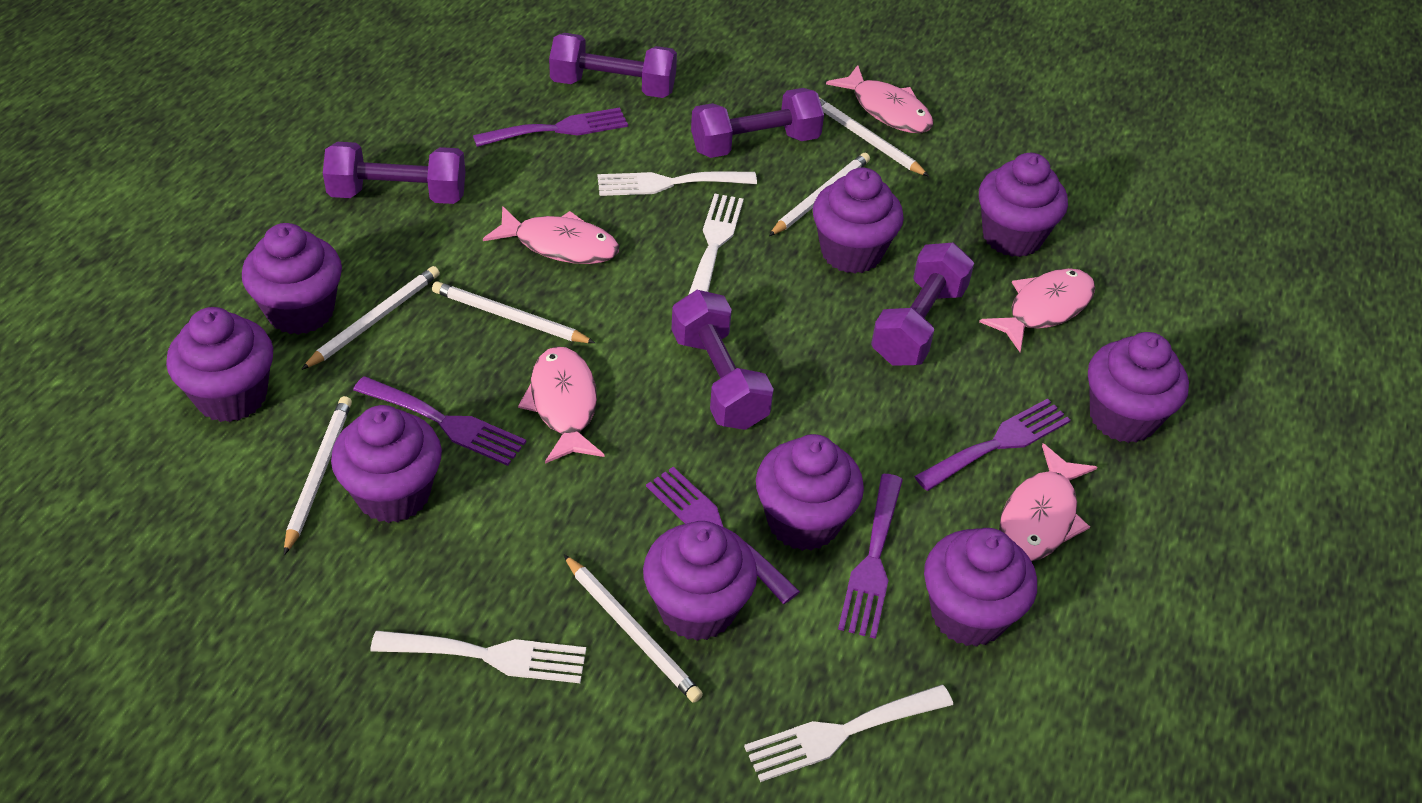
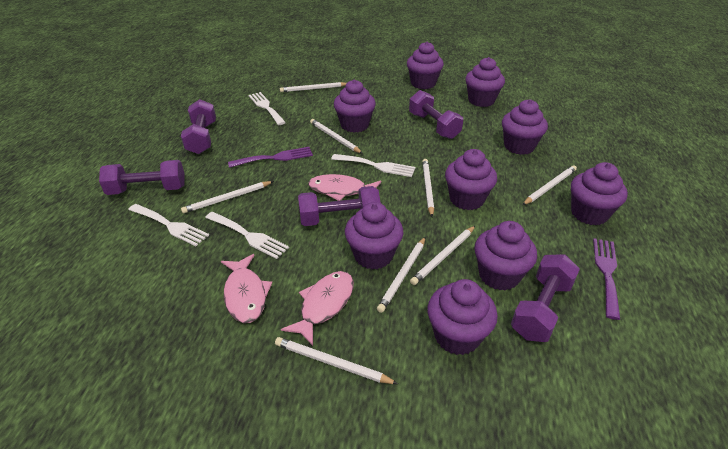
pink fish: [483,206,619,264] [518,346,605,464] [826,65,933,133] [979,268,1095,352] [999,444,1098,561] = 5 -> [221,254,272,323] [281,271,354,346] [308,174,381,201] = 3
purple fork: [353,376,526,466] [473,108,628,147] [646,467,800,604] [838,474,903,639] [914,398,1071,491] = 5 -> [228,147,313,168] [593,238,620,320] = 2
white pencil: [284,396,352,555] [301,266,440,370] [432,281,595,343] [564,555,703,703] [769,153,870,236] [819,97,929,177] = 6 -> [181,181,274,214] [275,337,398,384] [280,82,347,92] [310,119,363,154] [377,237,426,313] [410,226,475,285] [422,159,434,217] [522,165,577,205] = 8

